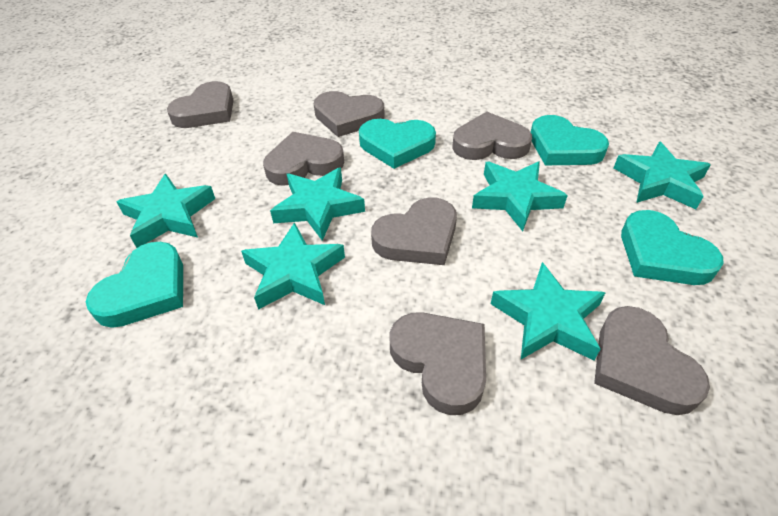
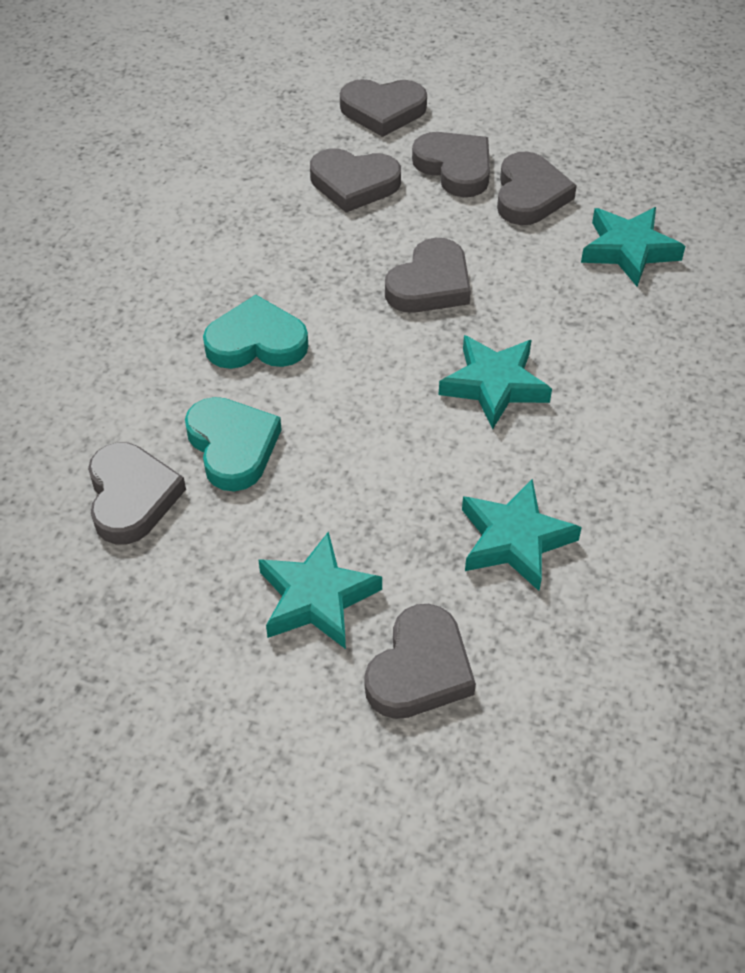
turquoise heart: [86,242,183,328] [359,119,436,169] [531,115,609,165] [621,210,724,285] = 4 -> [185,397,282,491] [203,295,308,369] = 2
turquoise star: [116,174,215,248] [241,222,345,310] [270,167,365,241] [472,161,568,231] [491,262,606,360] [614,142,711,209] = 6 -> [259,531,382,649] [439,335,552,429] [462,479,582,591] [581,207,686,286] = 4

